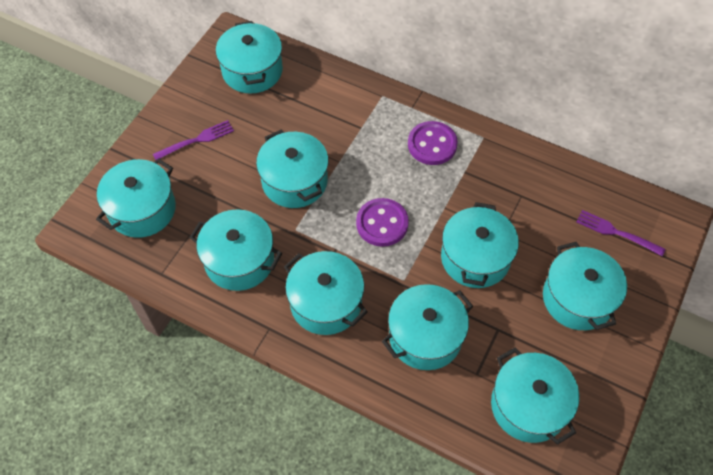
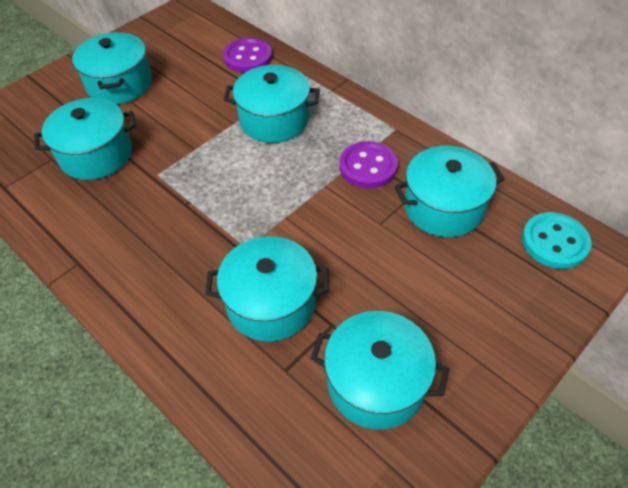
purple fork: [153,120,234,160] [576,210,666,256] = 2 -> none = 0
turquoise button: none = 0 -> [522,212,591,269] = 1
turquoise pot: [96,158,176,238] [190,209,282,291] [216,21,283,93] [256,129,329,208] [284,251,367,335] [382,284,473,370] [441,202,519,288] [491,348,579,445] [543,242,627,330] = 9 -> [34,98,136,180] [72,32,152,104] [205,236,329,342] [223,65,320,143] [310,311,449,429] [394,146,505,237] = 6

